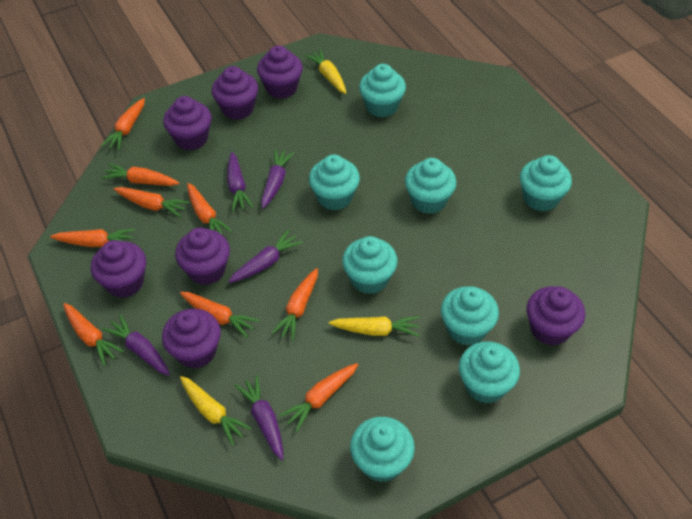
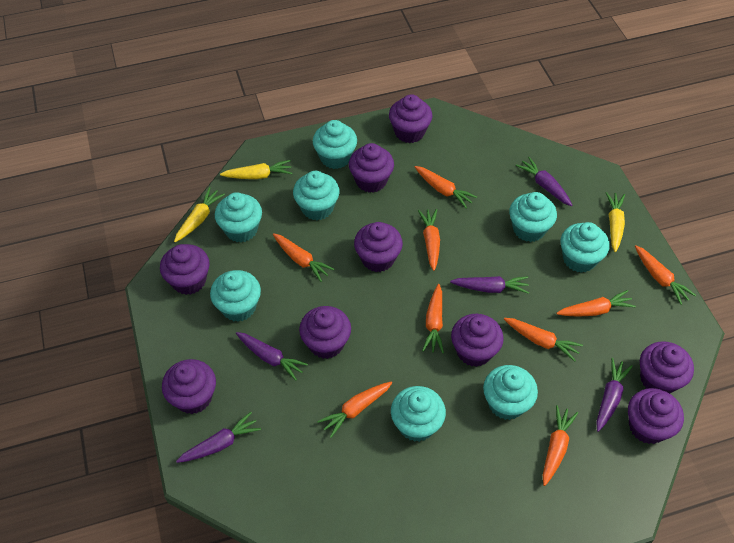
purple cupcake: [91,240,146,298] [162,309,221,369] [163,96,212,150] [175,227,230,285] [212,66,258,120] [257,46,303,99] [527,286,585,346] = 7 -> [160,244,209,295] [162,359,216,414] [299,306,351,359] [349,143,394,193] [354,222,403,272] [389,94,433,143] [451,314,504,367] [628,388,684,444] [640,341,694,393] = 9

